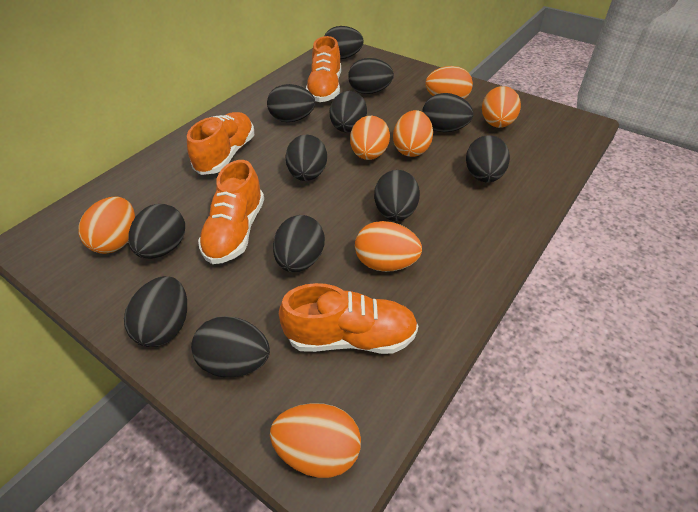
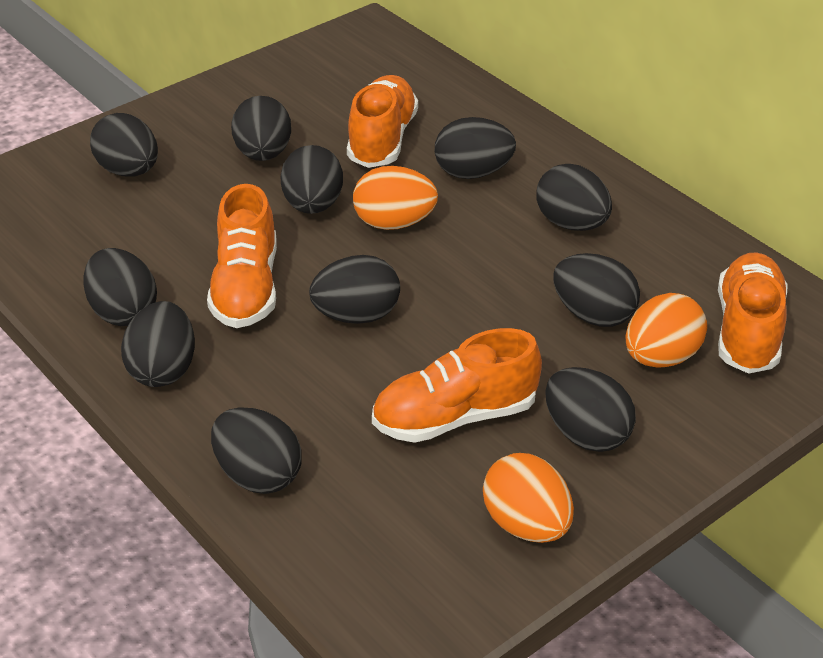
black egg: [124,276,187,347] [128,204,185,259] [191,316,270,377] [267,84,315,122] [273,215,325,272] [285,135,327,181] [324,26,364,59] [330,91,367,132] [348,58,394,94] [374,170,420,221] [422,93,473,132] [466,135,510,183] = 12 -> [83,248,157,326] [90,113,158,176] [121,301,195,387] [211,407,302,494] [231,96,291,161] [280,145,343,214] [309,255,400,324] [435,117,516,179] [536,164,612,231] [545,367,636,452] [554,253,640,327] = 11
orange egg: [78,197,135,254] [270,403,361,478] [350,116,390,160] [355,221,422,272] [393,110,433,157] [425,66,473,99] [482,86,521,128] = 7 -> [353,166,438,230] [483,453,574,543] [625,293,707,368] = 3

